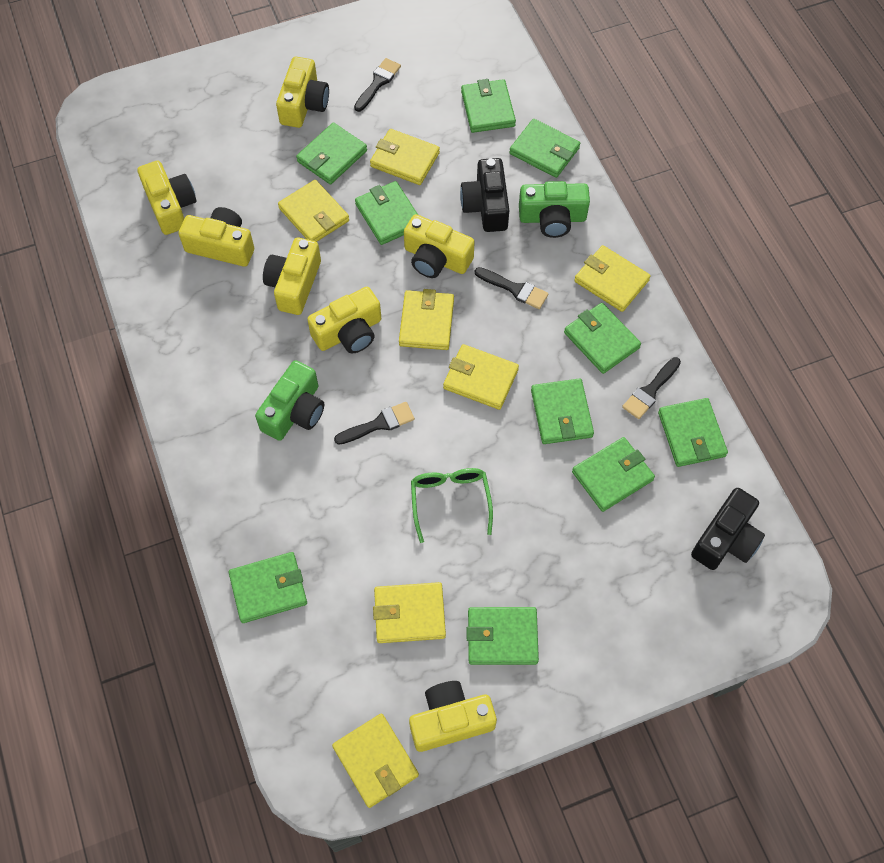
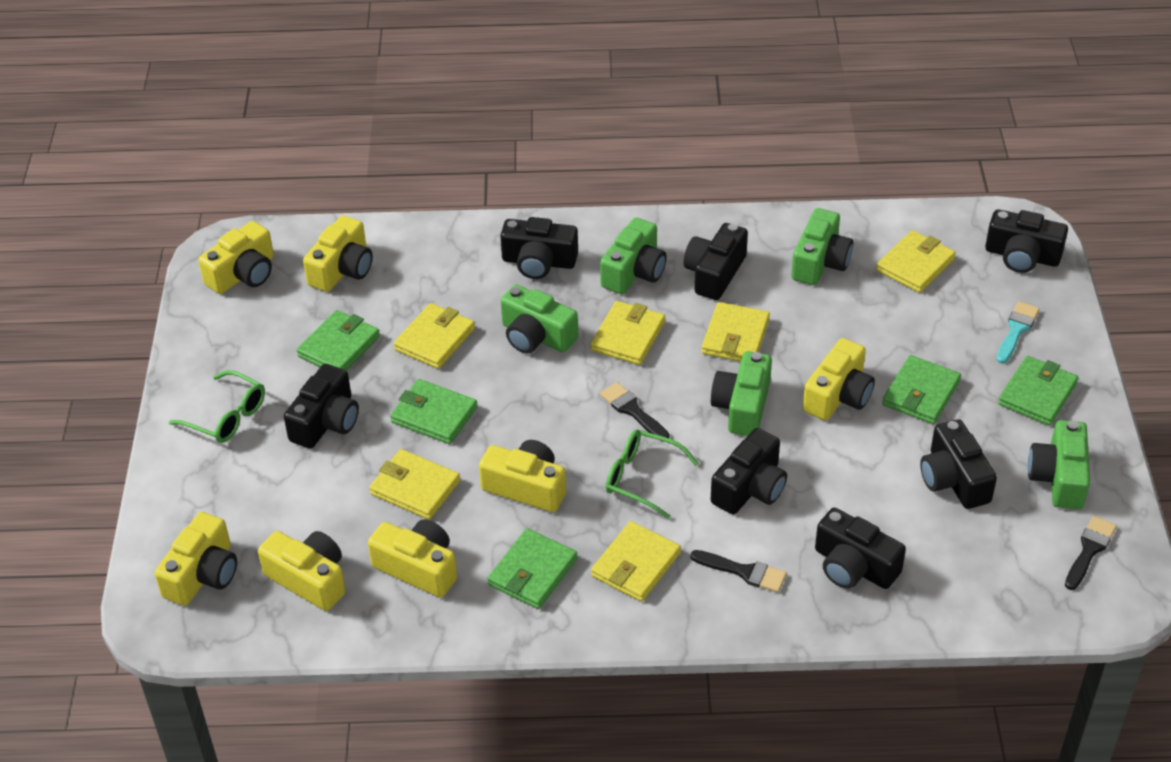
black brush: [334,402,415,445] [354,58,401,112] [475,267,548,309] [622,357,681,419] = 4 -> [600,382,670,442] [690,550,787,593] [1065,516,1117,590] = 3
black camera: [460,158,509,232] [691,488,765,570] = 2 -> [284,364,359,449] [500,217,578,279] [684,223,748,300] [711,428,787,514] [815,508,906,589] [920,419,997,509] [985,209,1068,273] = 7
green camera: [255,360,324,441] [519,181,590,238] = 2 -> [501,284,578,354] [600,218,667,294] [711,351,772,436] [791,208,853,285] [1028,420,1090,509] = 5
green glasses: [411,468,493,543] = 1 -> [169,370,265,443] [606,430,699,519] = 2
green wallet: [229,552,307,623] [296,123,367,184] [355,181,418,245] [461,79,516,133] [467,607,539,665] [509,119,580,178] [531,378,594,444] [564,303,641,374] [572,437,655,512] [658,398,728,467] = 10 -> [297,310,380,371] [390,379,477,444] [487,528,577,609] [882,355,961,424] [998,356,1078,426] = 5
turquoise brush: none = 0 -> [997,301,1040,364] = 1
yellow wallet: [278,180,349,242] [332,714,419,808] [370,129,440,185] [373,582,446,643] [399,289,454,350] [443,344,519,410] [574,245,651,312] = 7 -> [369,449,460,520] [394,303,475,369] [590,301,665,365] [591,521,681,602] [702,302,770,362] [876,230,956,293] = 6

